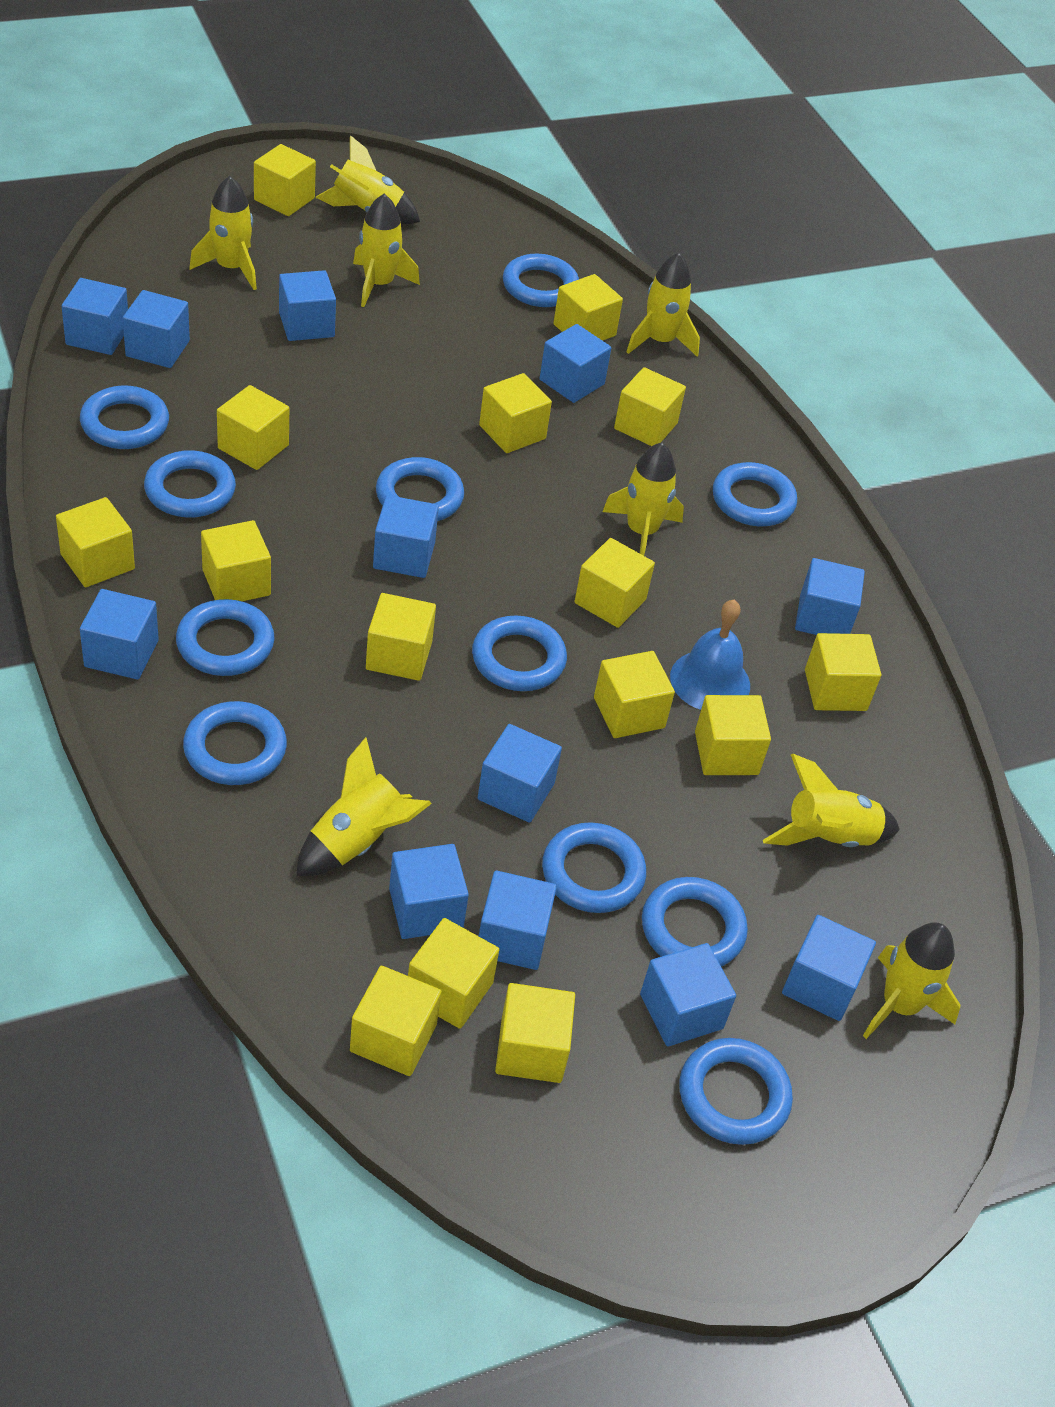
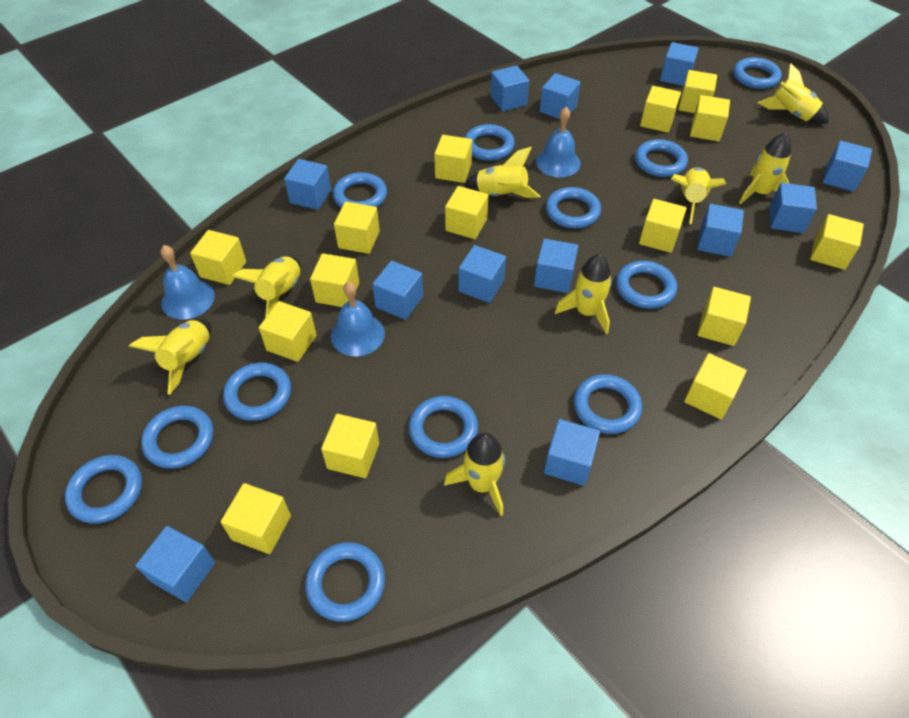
blue bell: [670,600,750,710] = 1 -> [161,245,215,320] [331,282,385,356] [536,107,581,178] = 3
blue ring: [80,386,169,449] [144,450,236,518] [176,599,275,676] [183,701,287,785] [376,457,464,521] [472,616,567,691] [503,254,579,307] [542,822,646,913] [642,877,748,967] [679,1038,793,1145] [713,462,797,526] = 11 -> [65,455,142,524] [141,406,213,469] [223,362,291,421] [305,542,385,622] [333,172,387,208] [409,396,478,458] [465,124,515,161] [546,187,601,229] [574,374,642,434] [616,261,677,309] [635,139,688,177] [733,57,782,89] = 12

